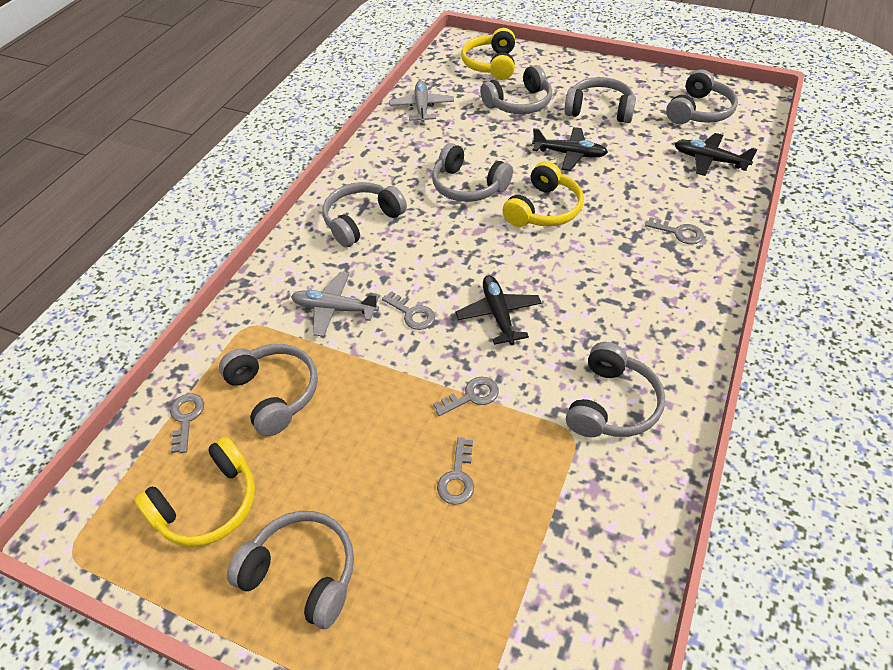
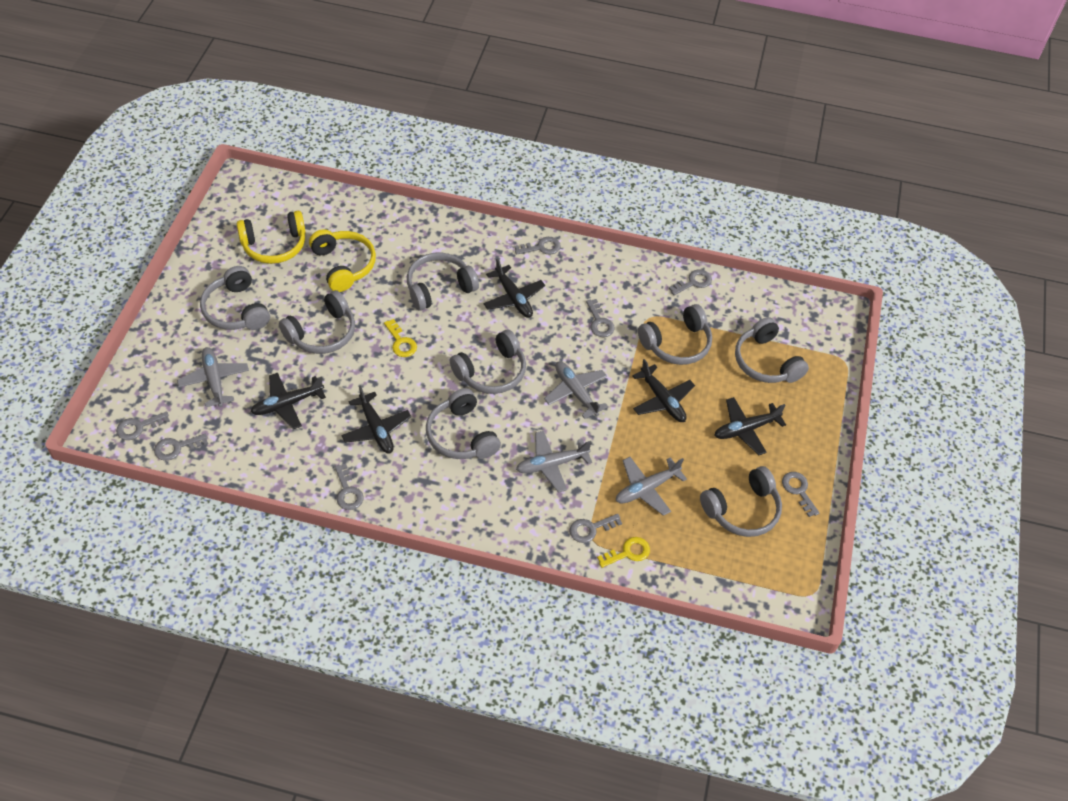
black plane: [455,275,542,345] [532,127,608,171] [675,133,758,176] = 3 -> [251,373,326,429] [341,386,411,454] [483,258,545,318] [632,359,695,422] [714,397,786,455] = 5
grey key: [170,393,204,453] [382,291,435,330] [433,377,499,416] [437,437,474,505] [645,217,704,244] = 5 -> [116,412,170,440] [154,433,208,461] [335,464,364,510] [515,237,561,255] [570,514,622,543] [586,299,615,337] [669,269,712,295] [782,472,820,517] = 8
grey plane: [291,272,380,337] [389,81,454,123] = 2 -> [177,347,249,407] [516,431,592,493] [544,361,608,419] [616,457,687,516] = 4
yellow headphones: [134,436,255,547] [461,28,515,80] [503,161,584,227] = 3 -> [237,211,306,264] [309,229,376,292] = 2
yellow key: none = 0 -> [384,319,417,357] [597,537,650,568] = 2

